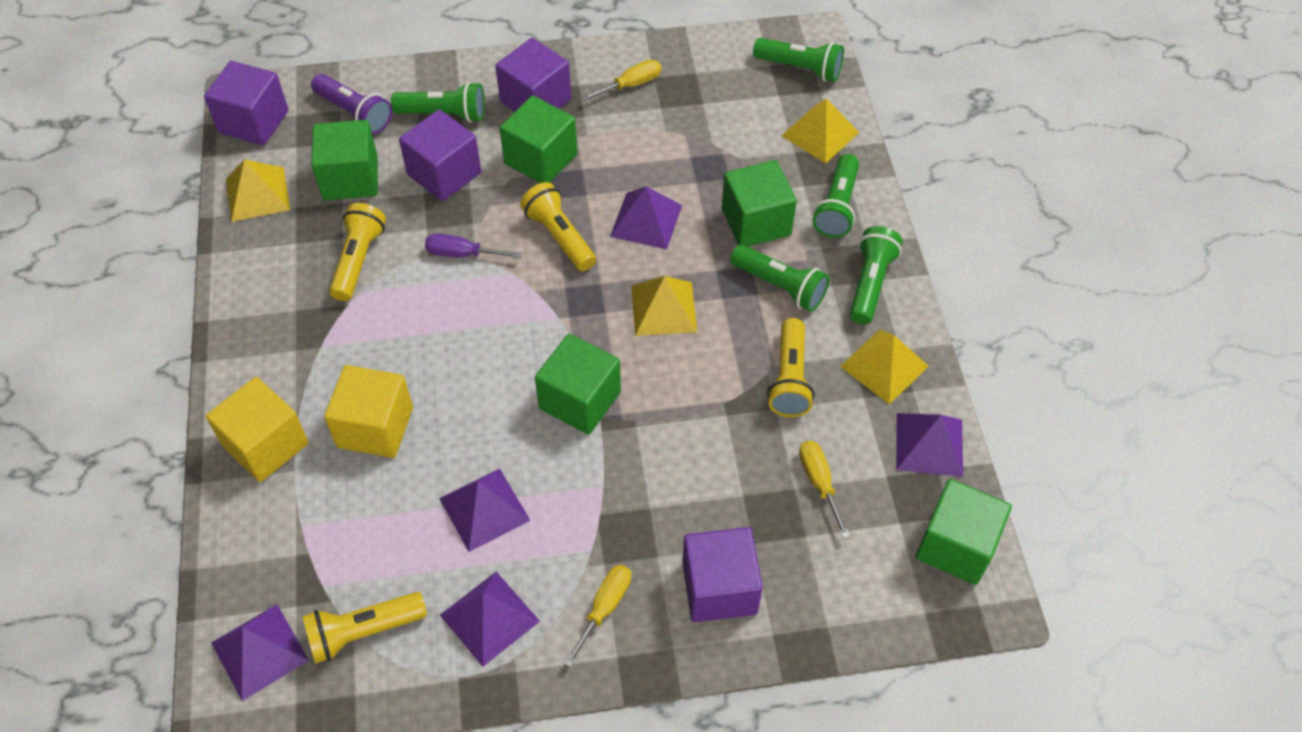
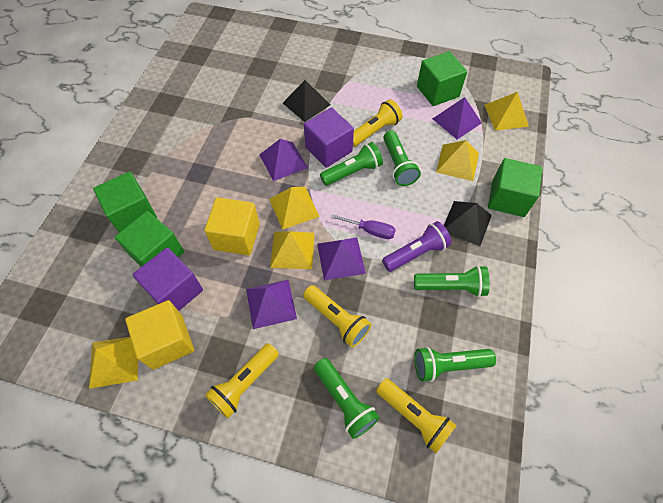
black pyramid: none = 0 -> [283,80,330,122] [444,201,492,246] = 2
green cube: [311,120,378,201] [500,96,577,183] [535,334,621,435] [722,160,797,247] [915,479,1012,585] = 5 -> [93,172,157,233] [115,211,184,267] [417,51,467,106] [488,158,542,217] = 4
purple cube: [204,61,289,145] [399,109,481,201] [495,38,571,112] [682,527,763,622] = 4 -> [132,248,203,311] [304,107,354,168] = 2
purple pyramid: [211,604,309,701] [439,469,531,552] [440,572,540,667] [610,186,682,249] [896,413,963,477] = 5 -> [246,280,297,329] [259,139,308,181] [317,238,366,280] [432,97,482,140] = 4
yellow pyramid: [226,159,290,222] [631,276,697,336] [781,99,859,164] [840,330,929,404] = 4 -> [89,337,138,389] [269,187,320,230] [270,231,314,269] [436,140,479,181] [485,92,529,131] = 5
yellow screwdriver: [564,565,631,667] [582,60,661,101] [799,441,850,539] = 3 -> none = 0

